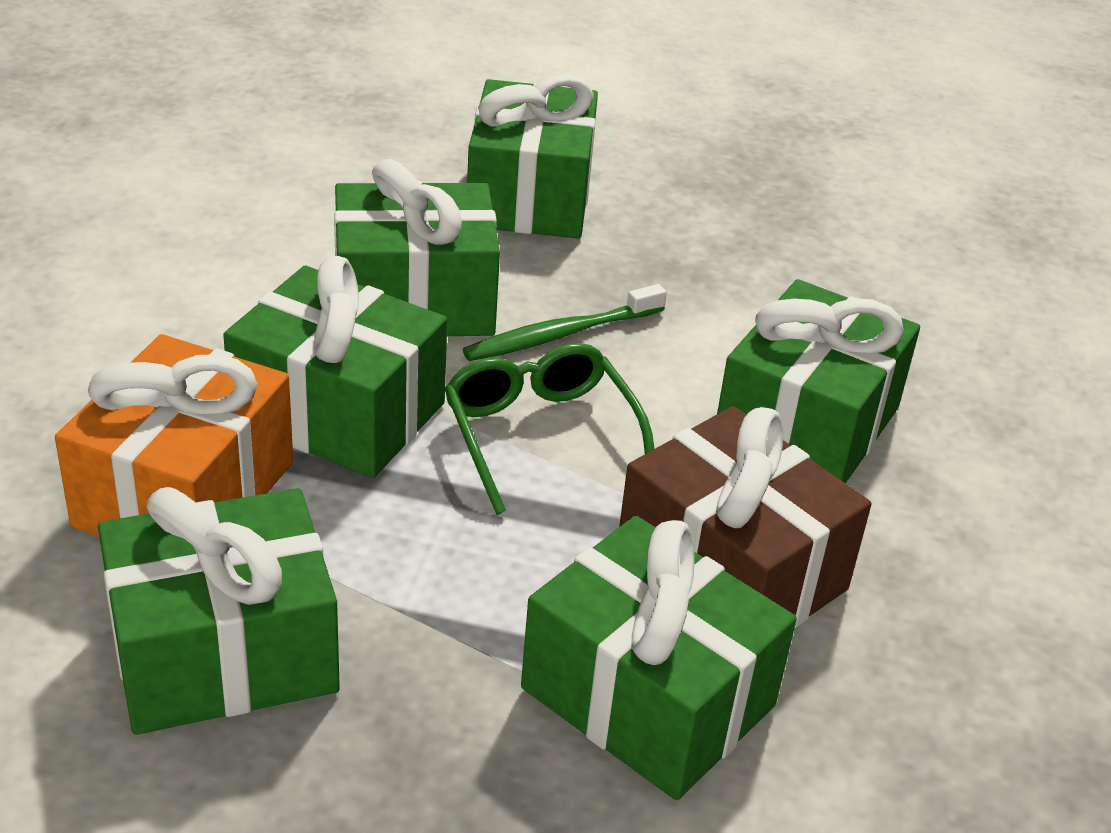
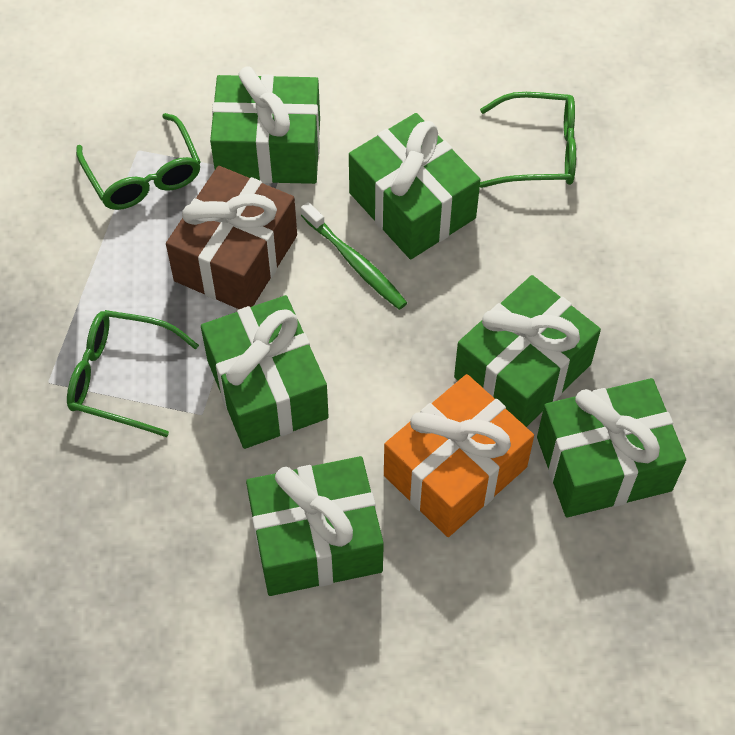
green glasses: [444,343,654,514] = 1 -> [67,310,199,437] [76,113,201,210] [480,92,576,188] = 3

